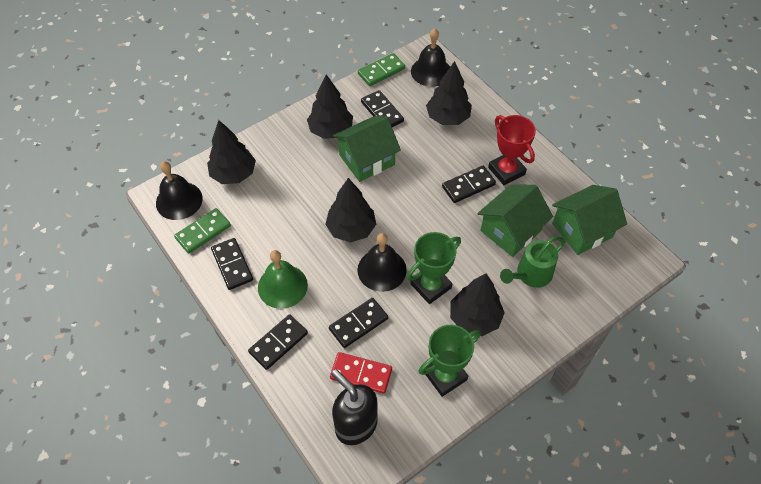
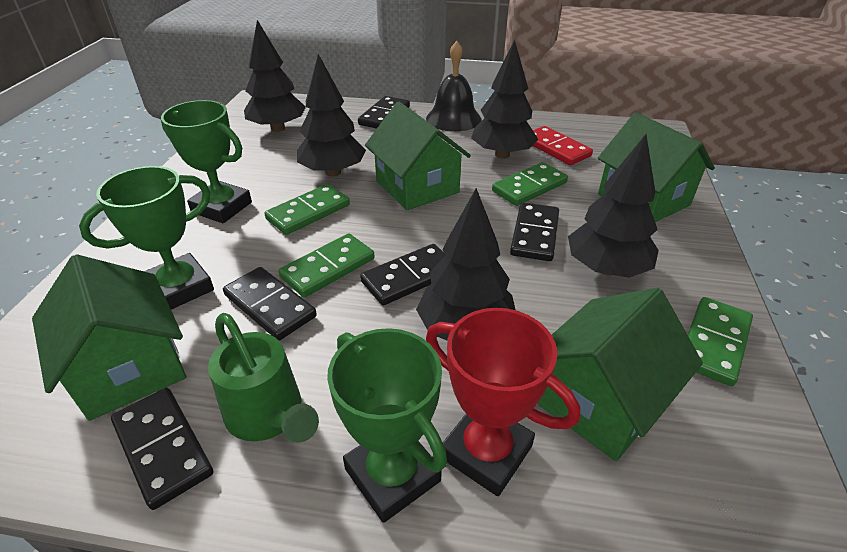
black bell: [156,161,203,220] [357,233,407,292] [411,28,450,87] = 3 -> [426,41,481,132] = 1
black soap dispenser: [331,369,378,445] = 1 -> none = 0
green bell: [258,250,308,309] = 1 -> none = 0
green domino: [174,208,231,254] [358,53,405,86] = 2 -> [264,184,350,235] [279,233,375,298] [492,162,568,206] [688,297,753,386] = 4
green house: [333,116,401,182] [477,184,553,257] [552,185,627,255] = 3 -> [32,254,186,421] [365,102,471,210] [537,288,703,461] [598,113,715,222] = 4
green trophy: [407,232,461,304] [419,325,480,397] = 2 -> [79,166,214,310] [161,100,252,223] [327,328,447,523] = 3

